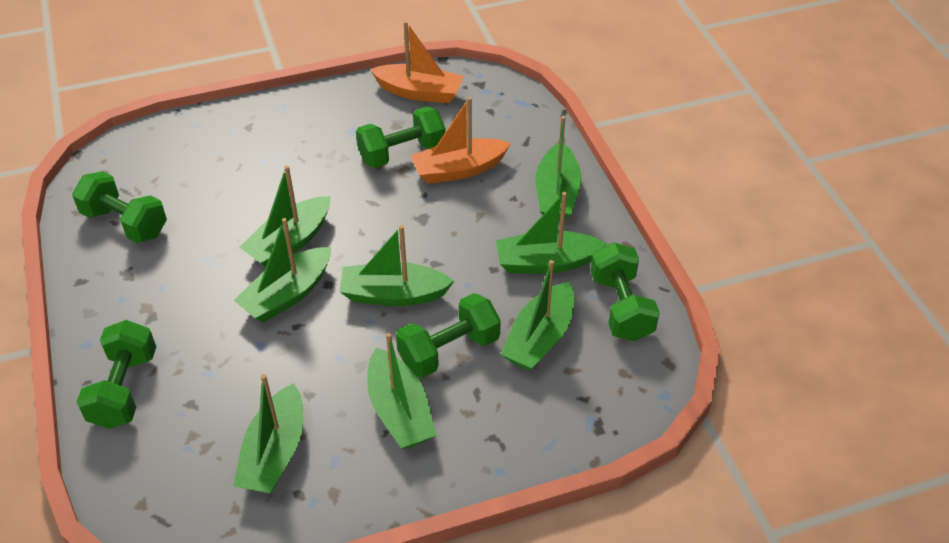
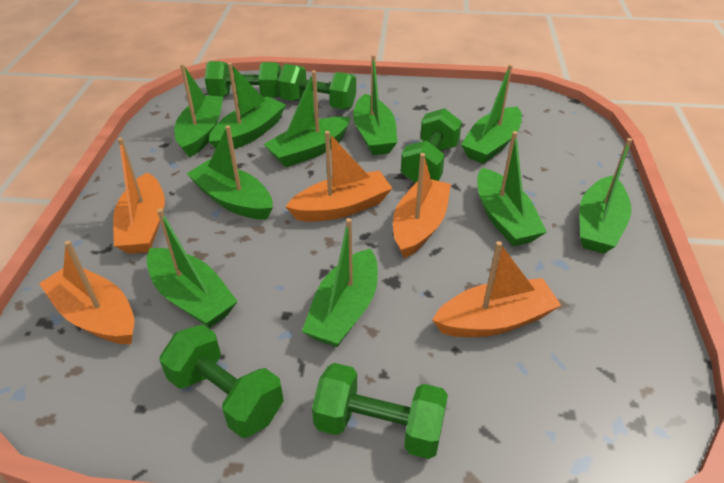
green boat: [233,374,304,494] [234,218,331,322] [239,165,330,267] [340,225,454,306] [367,333,436,449] [496,192,607,274] [501,260,574,371] [536,116,581,221] = 8 -> [147,208,238,328] [174,63,223,157] [186,125,273,220] [209,63,286,149] [264,71,351,167] [302,218,378,347] [353,54,397,155] [461,64,522,164] [477,131,547,246] [580,138,632,254] = 10
orange boat: [370,21,464,103] [411,97,511,184] = 2 -> [39,240,135,344] [113,137,165,254] [285,131,392,222] [393,153,451,258] [432,241,561,337] = 5

